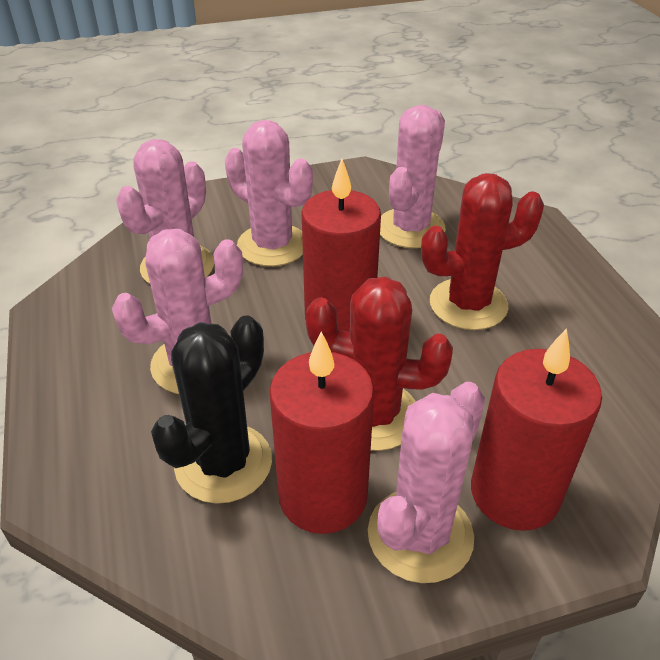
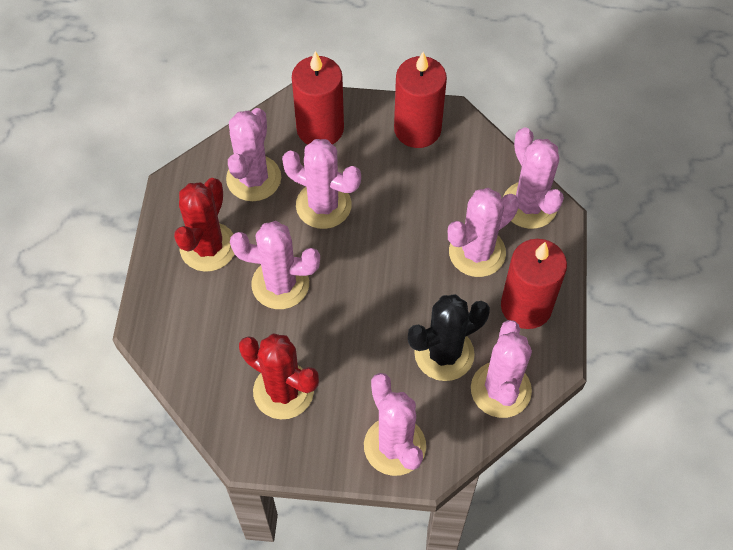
pink cactus: [112,229,243,394] [116,139,214,284] [225,120,313,266] [368,382,485,583] [380,105,446,248] = 5 -> [226,108,281,201] [230,221,320,309] [282,139,361,229] [364,373,426,476] [448,188,519,277] [471,320,532,418] [503,127,564,229] = 7

